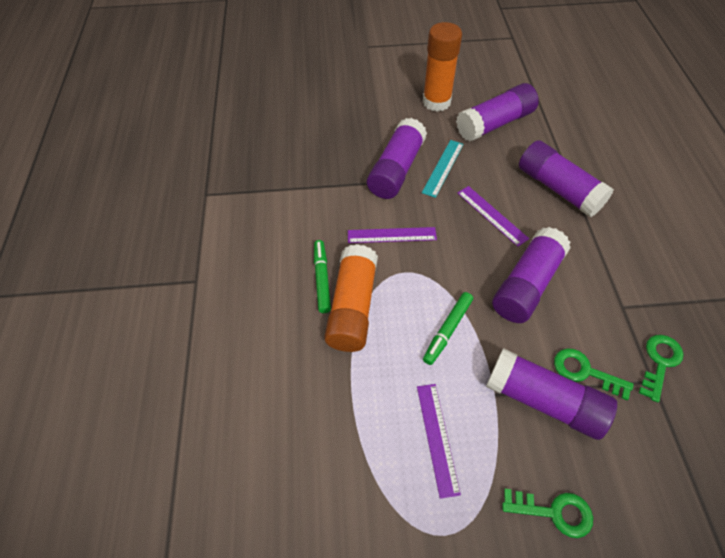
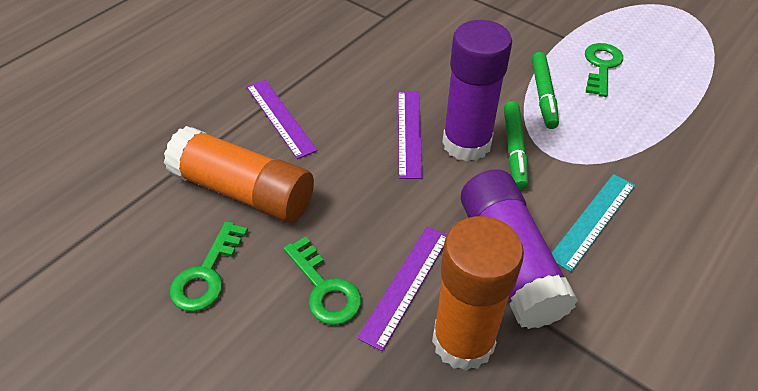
purple glue stick: [367,118,427,199] [456,83,539,142] [486,348,617,440] [492,227,571,323] [519,140,614,217] = 5 -> [442,20,512,162] [461,170,578,329] = 2

